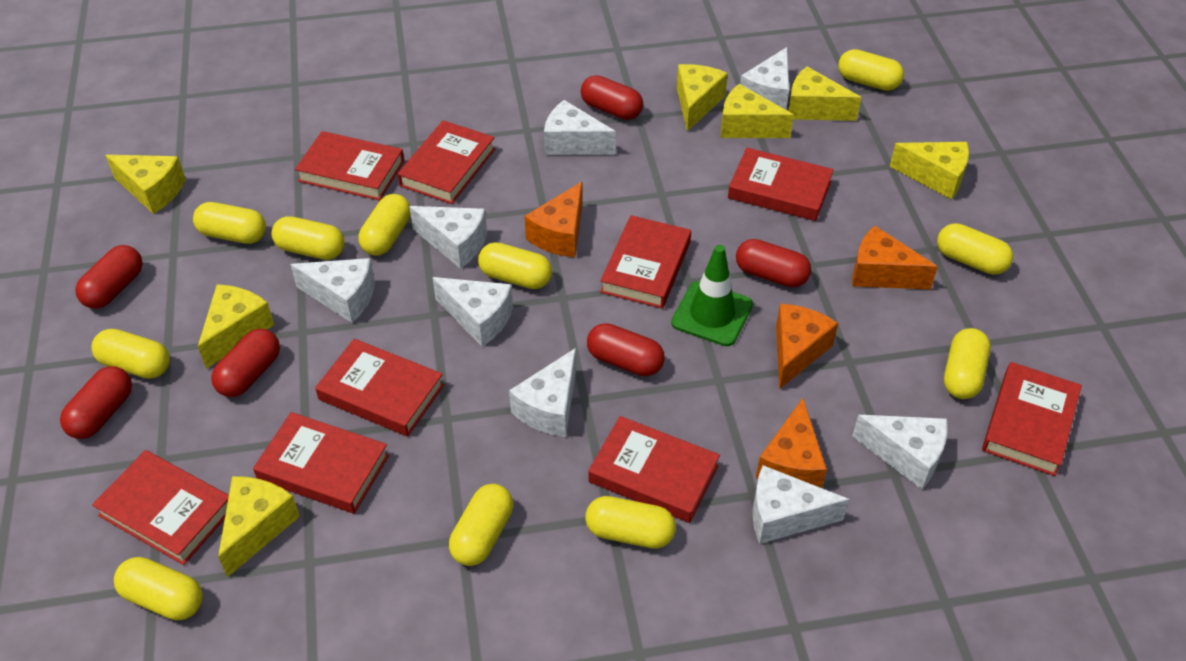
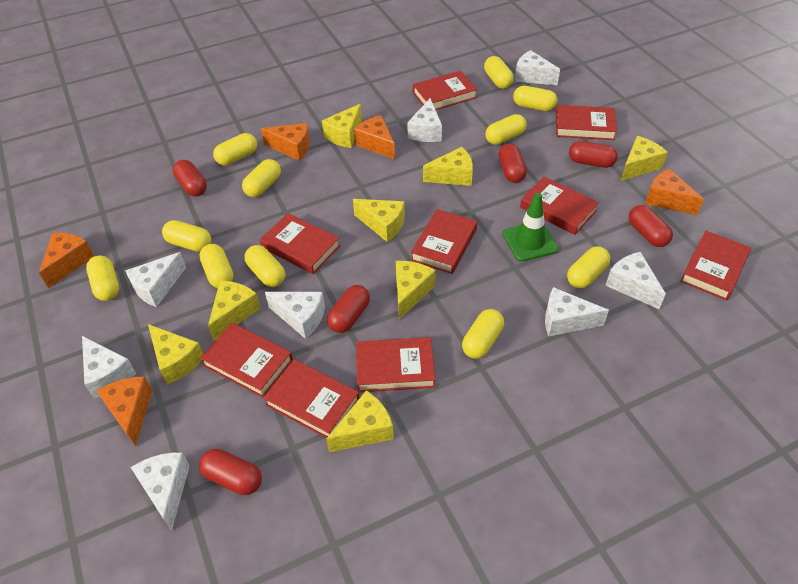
orange cheese: [525,182,583,257] [756,398,827,488] [776,304,838,389] [852,226,938,289] = 4 -> [39,233,94,288] [96,376,152,447] [261,123,310,161] [354,115,395,159] [645,169,704,215] = 5
yellow cheese: [105,155,186,214] [198,284,274,369] [218,476,300,577] [677,64,728,131] [721,84,794,138] [788,66,861,121] [890,142,969,200] = 7 -> [148,324,203,384] [208,280,261,341] [322,104,362,148] [326,390,394,452] [353,199,405,242] [396,261,436,320] [423,147,473,186] [621,136,668,181] = 8

